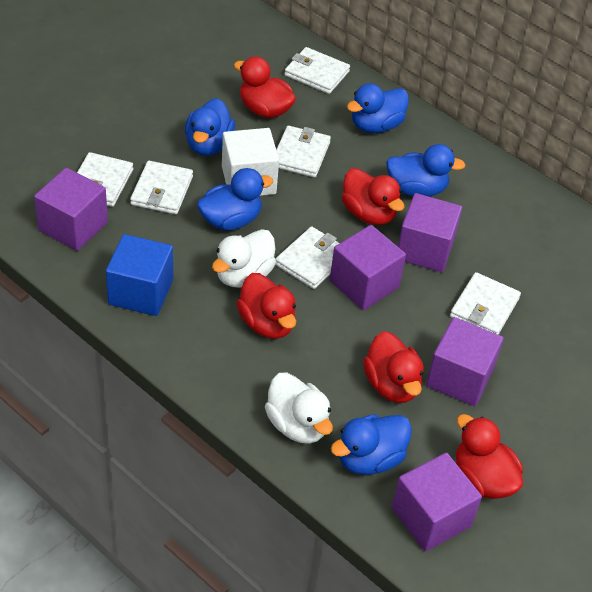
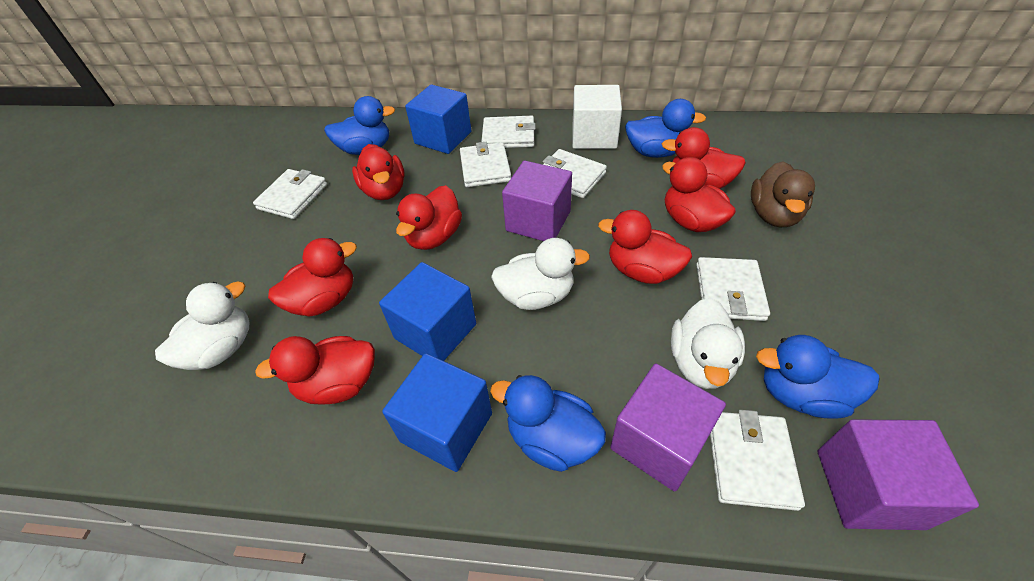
blue cube: [106,234,173,316] = 1 -> [379,262,476,361] [382,353,492,472] [405,84,471,154] = 3
blue duck: [185,98,235,156] [197,168,273,230] [330,414,412,475] [347,83,409,133] [386,144,466,197] = 5 -> [324,96,395,155] [490,375,606,472] [625,99,706,158] [756,335,879,419] = 4
brown duck: none = 0 -> [751,161,815,227] = 1
purple cube: [34,168,108,251] [330,225,406,310] [392,453,482,552] [398,193,462,272] [426,317,504,406] = 5 -> [502,161,572,241] [610,364,726,492] [817,419,979,530] = 3
red duck: [234,56,296,118] [236,273,296,339] [341,168,405,225] [363,331,423,403] [456,414,523,499] = 5 -> [255,336,375,405] [268,238,357,317] [352,144,405,200] [396,185,462,250] [598,210,692,284] [662,127,746,189] [662,157,736,232] = 7
white duck: [212,229,276,288] [265,372,333,444] = 2 -> [155,281,249,370] [491,238,590,310] [671,298,745,389] = 3

